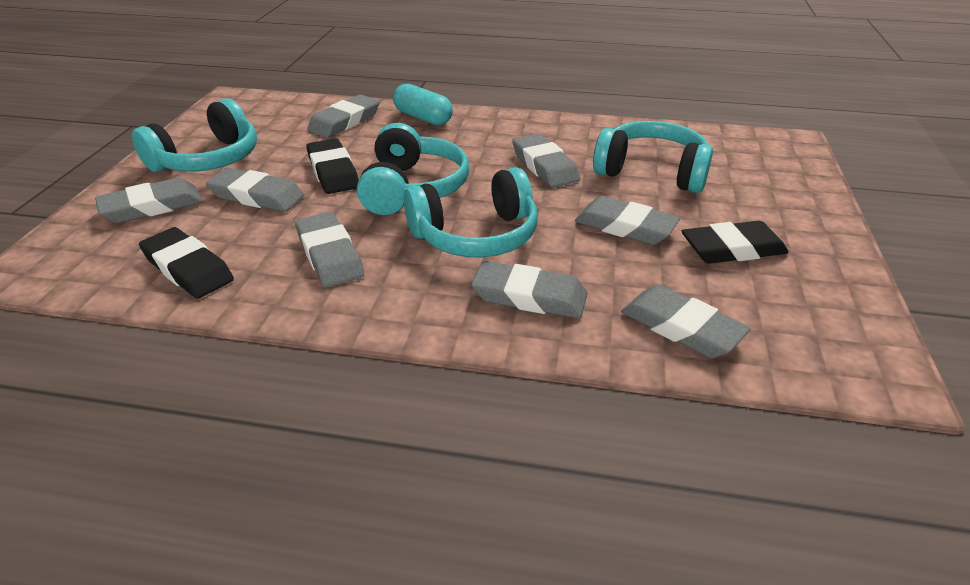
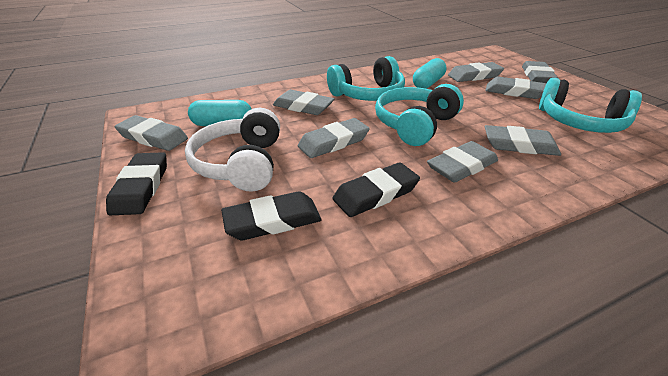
turquoise capsule: [393,84,453,125] = 1 -> [188,100,251,126] [413,58,447,89] = 2
turquoise headphones: [132,98,257,172] [357,123,469,215] [404,167,538,257] [593,121,713,193] = 4 -> [327,56,405,101] [375,84,464,146] [539,78,642,133] = 3
white headphones: none = 0 -> [185,108,280,192] = 1

